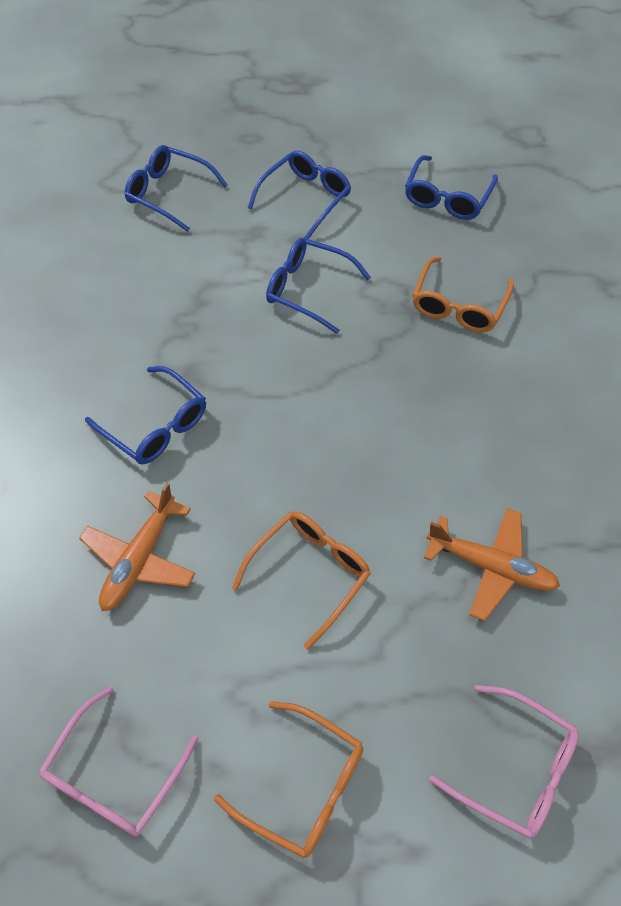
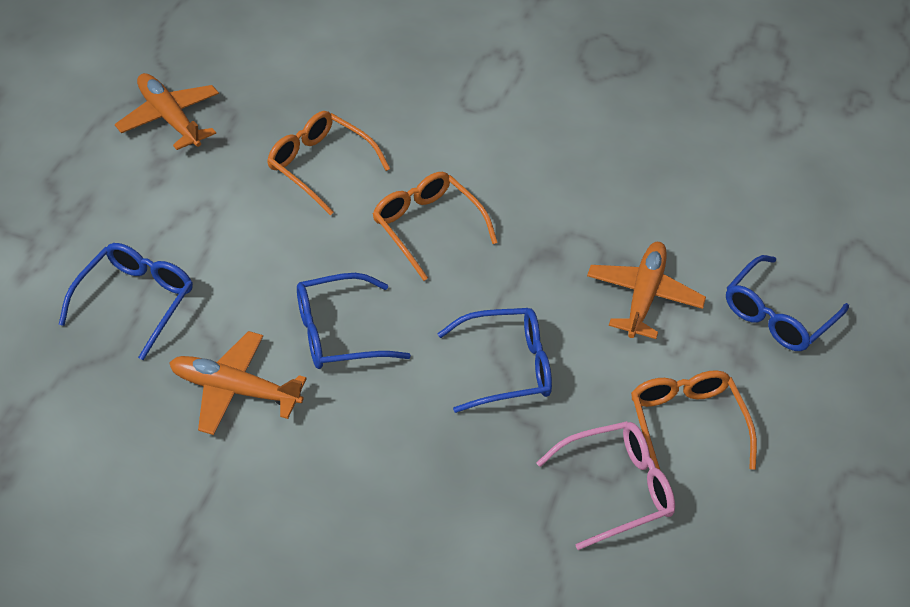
blue glasses: [85,366,206,465] [125,145,228,232] [247,150,351,239] [266,238,371,334] [405,155,498,220] = 5 -> [59,243,193,360] [297,273,411,369] [437,308,552,413] [726,255,849,351] = 4
orange plane: [79,483,196,611] [424,508,560,621] = 2 -> [115,73,219,150] [169,331,307,435] [587,242,706,339] = 3
pink glasses: [39,686,199,837] [429,685,579,839] = 2 -> [536,421,675,550] = 1

